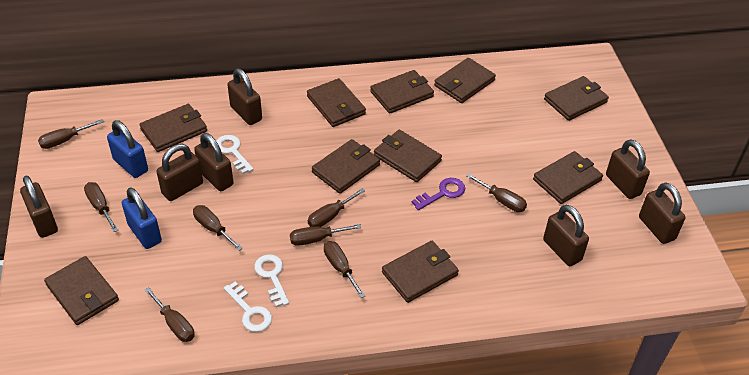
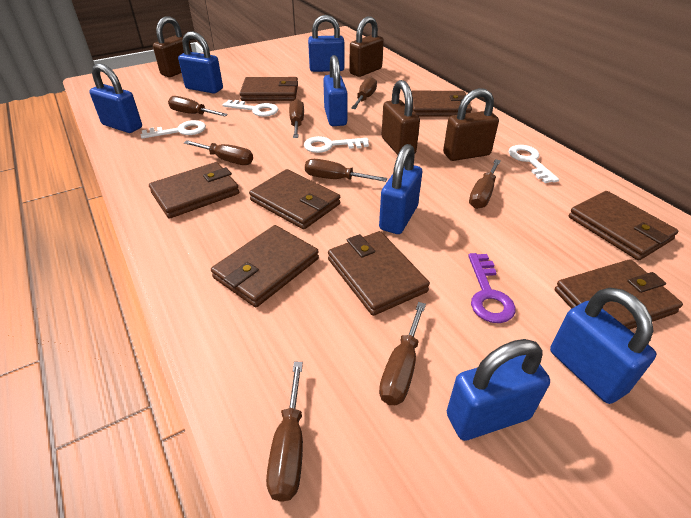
blue padlock: [107,120,148,178] [122,187,162,249] = 2 -> [89,64,142,133] [178,31,223,94] [308,15,344,72] [323,55,347,126] [379,144,422,234] [447,339,550,441] [550,288,656,404] = 7
brown padlock: [20,176,58,238] [156,144,203,201] [194,133,233,191] [227,69,262,125] [543,205,589,266] [606,139,650,199] [639,182,686,244] = 7 -> [153,16,192,77] [350,16,384,77] [382,80,420,155] [443,88,499,161] = 4
brown wallet: [44,256,119,325] [139,104,207,152] [307,78,366,127] [312,139,380,194] [370,70,434,114] [374,130,442,182] [382,241,459,303] [434,58,496,103] [533,151,603,204] [544,76,609,121] = 10 -> [149,162,239,218] [211,225,319,307] [240,77,298,101] [249,169,340,230] [328,231,430,316] [411,91,472,117] [555,259,683,330] [569,191,678,261] = 8
white key: [216,135,254,174] [224,281,272,332] [254,254,289,307] = 3 -> [141,120,206,139] [223,100,278,117] [304,136,369,153] [508,145,559,183] = 4

